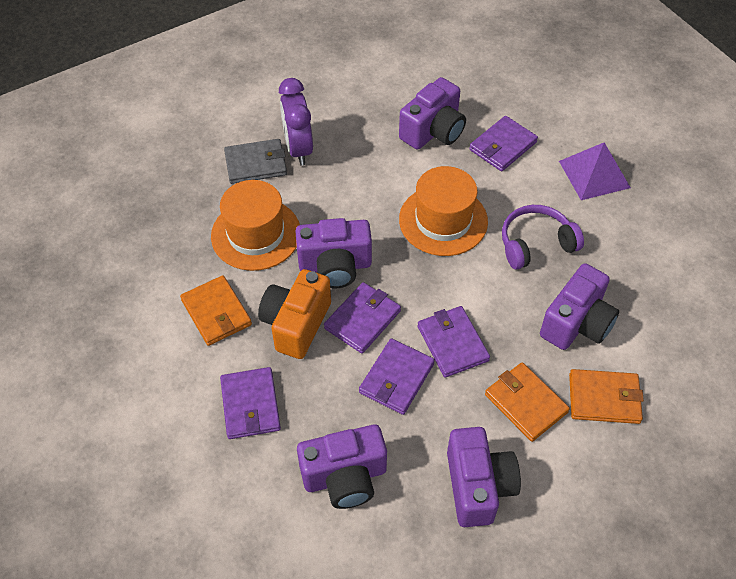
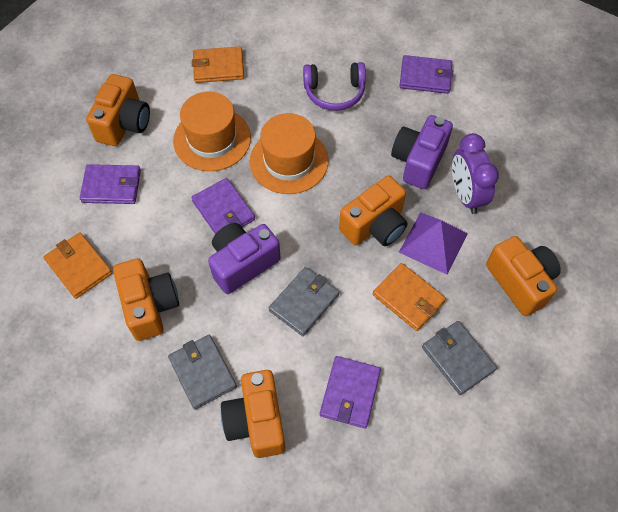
grey wallet: [224,139,287,184] = 1 -> [168,335,237,410] [269,267,340,336] [422,321,497,395] = 3
orange camera: [258,269,331,359] = 1 -> [86,74,150,146] [113,258,179,341] [221,370,285,458] [339,176,408,246] [486,236,561,316] = 5
purple camera: [295,218,372,288] [297,424,387,509] [399,77,466,150] [447,427,521,527] [540,263,619,350] = 5 -> [208,223,281,294] [391,115,453,189] = 2
purple wallet: [220,367,281,439] [324,282,401,354] [359,338,435,415] [417,306,490,378] [469,116,538,172] = 5 -> [80,164,141,204] [191,178,255,234] [320,356,381,429] [399,55,453,94] = 4

